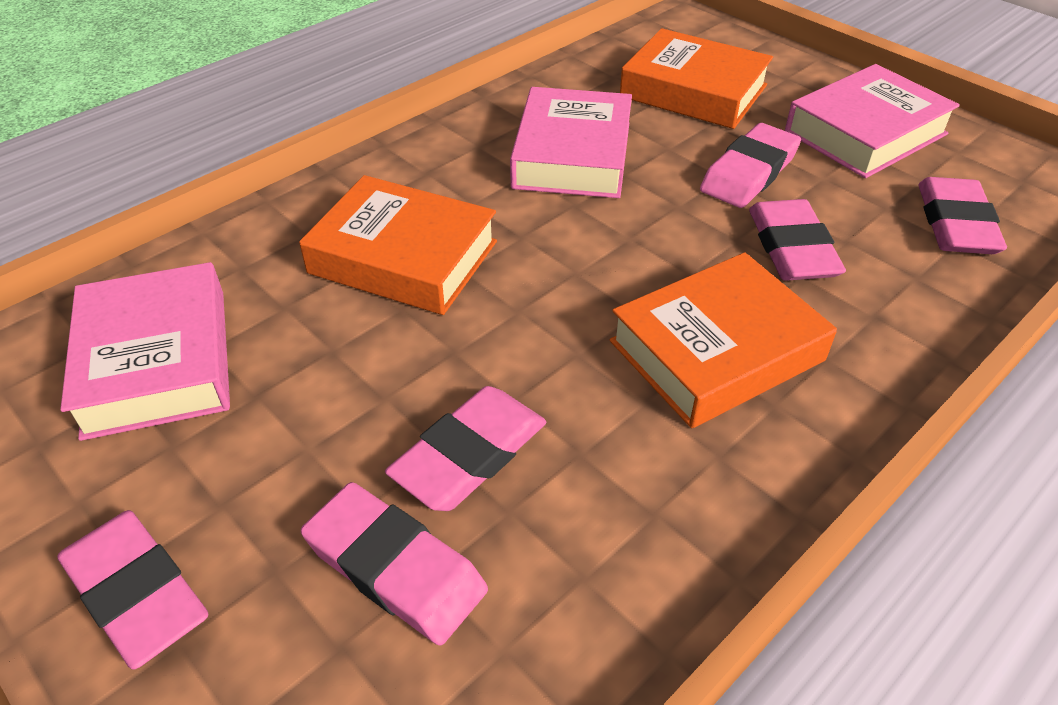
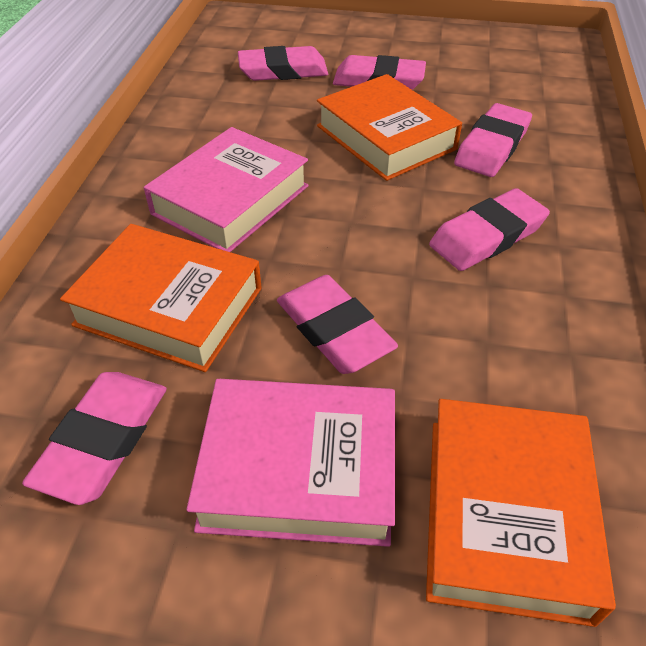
pink book: [60,262,230,441] [510,87,632,198] [785,64,960,178] = 3 -> [144,127,309,252] [186,379,395,547] = 2

